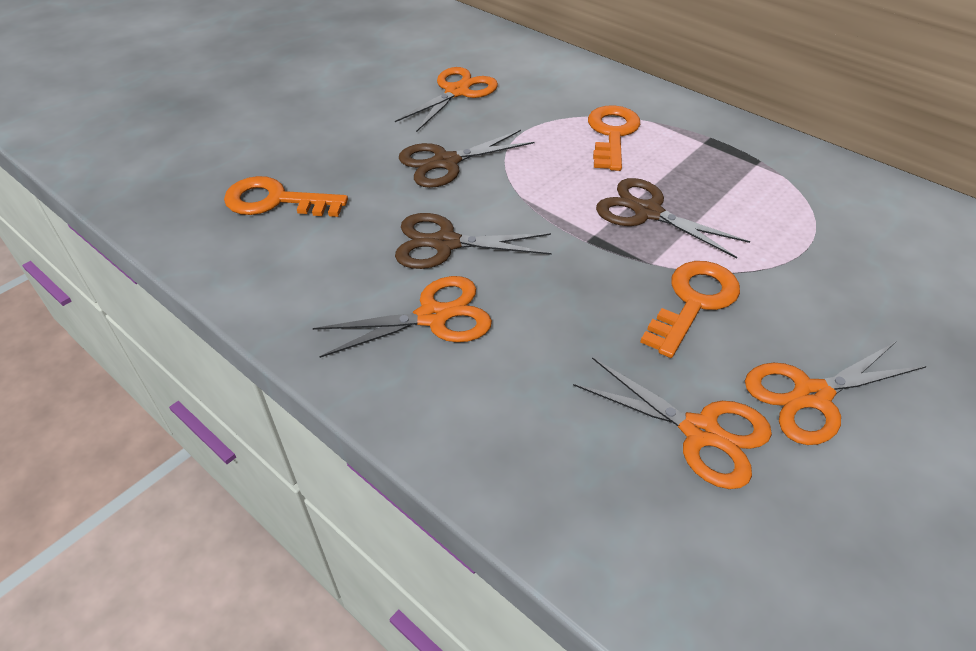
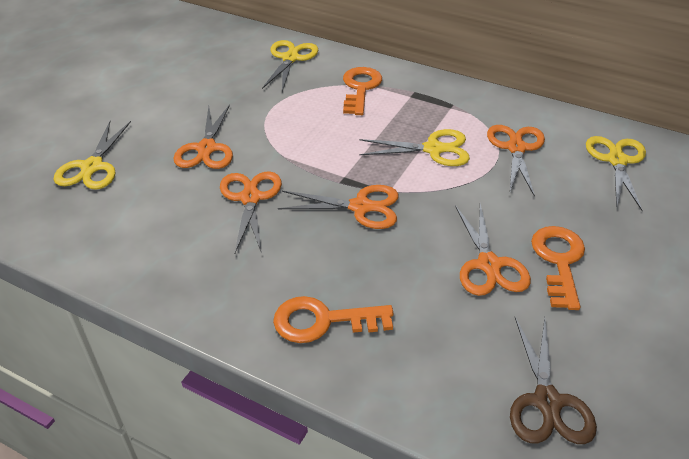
brown scissors: [395,213,552,269] [399,130,534,188] [596,178,750,259] = 3 -> [510,317,597,444] = 1
orange scissors: [313,276,492,358] [395,67,498,132] [573,357,772,489] [745,342,927,445] = 4 -> [173,104,233,169] [220,172,282,254] [278,185,399,229] [455,204,531,296] [487,125,545,197] = 5
yellow scissors: none = 0 -> [54,121,131,189] [262,40,318,92] [359,129,470,166] [586,136,646,211] = 4

